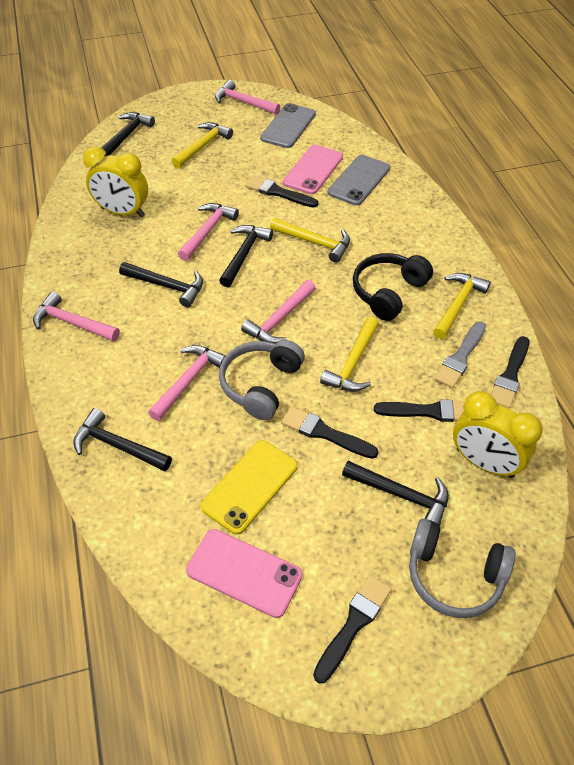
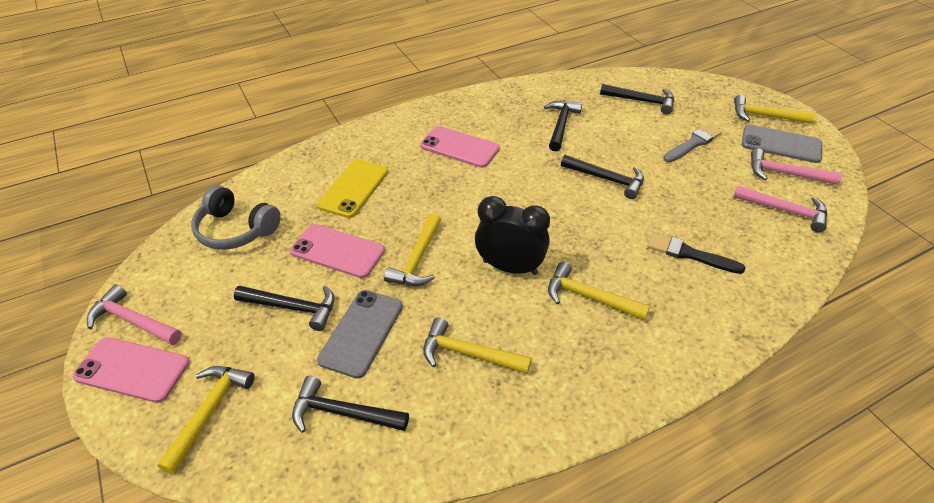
black brush: [245,176,319,208] [281,406,378,459] [313,575,392,683] [374,399,465,422] [491,336,529,409] = 5 -> [647,233,746,274] = 1
black clock: none = 0 -> [475,196,550,275] = 1
black headphones: [353,253,433,321] = 1 -> none = 0
grey headphones: [219,340,305,420] [409,519,516,618] = 2 -> [191,185,281,250] = 1
pink hammer: [33,292,120,342] [148,345,226,421] [178,203,239,261] [215,80,280,115] [241,280,316,344] = 5 -> [87,284,182,345] [733,185,827,233] [751,148,842,185] = 3
pink phone: [186,529,303,618] [283,145,343,195] = 2 -> [72,337,189,403] [290,224,385,278] [420,126,500,168] = 3
yellow clock: [83,147,148,217] [453,391,543,478] = 2 -> none = 0
yellow hammer: [172,122,233,168] [270,218,350,263] [320,317,379,392] [433,273,491,339] = 4 -> [157,366,255,474] [384,213,441,286] [423,317,532,374] [548,262,650,320] [734,95,816,124] = 5

